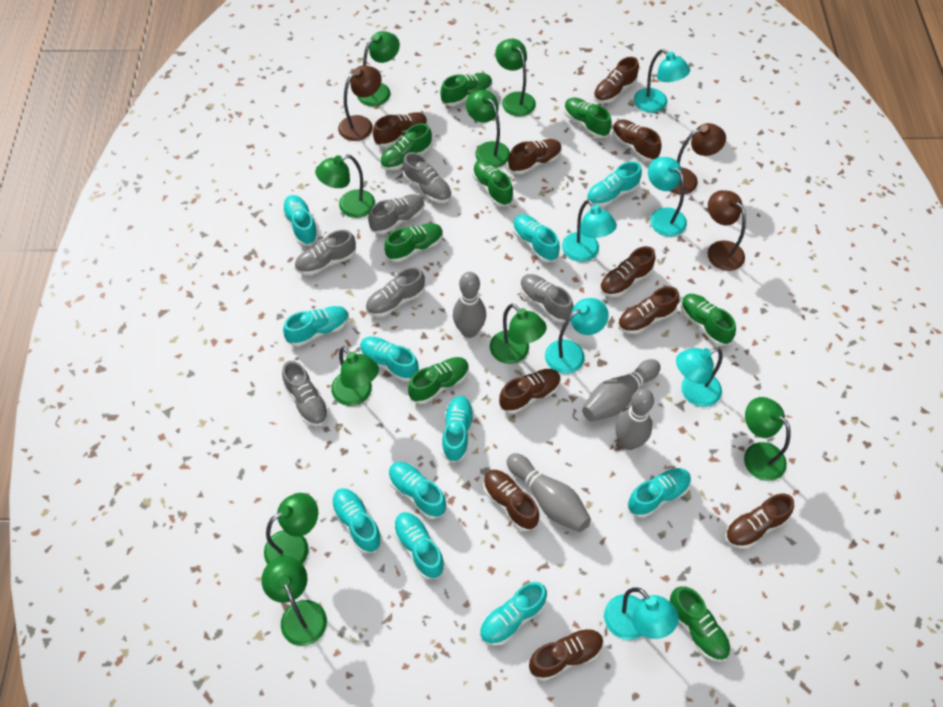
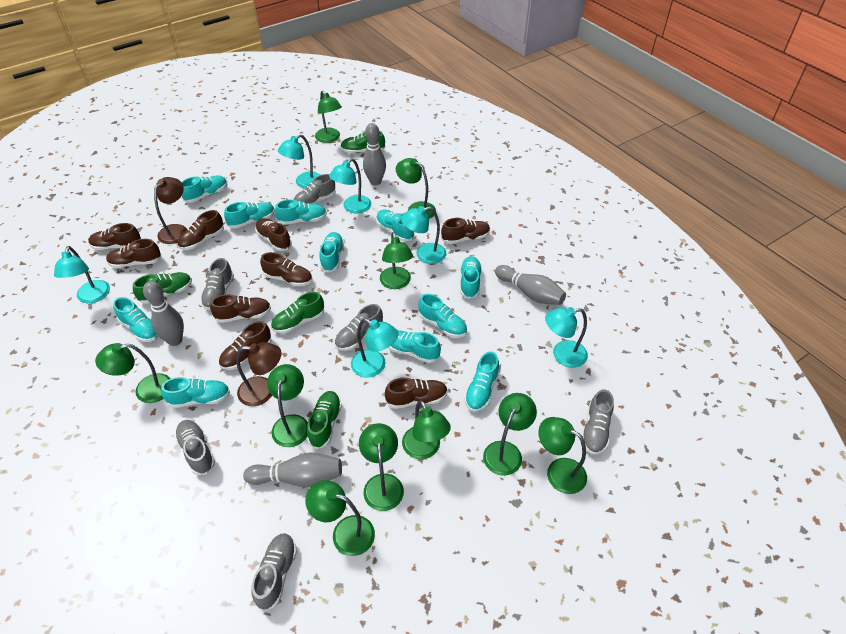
brown lamp: [338,65,382,141] [670,123,726,195] [707,190,746,271] = 3 -> [154,177,187,244] [236,342,281,406] = 2
brown shoe: [373,112,428,148] [483,470,539,531] [499,369,561,414] [508,139,562,175] [529,628,603,681] [593,57,639,103] [600,246,656,297] [612,120,662,162] [618,286,679,334] [725,494,794,549] = 10 -> [88,223,141,250] [106,239,162,268] [177,210,224,250] [210,294,271,323] [219,321,272,370] [255,218,292,251] [260,252,312,286] [385,378,448,409] [441,218,490,244] = 9
green lamp: [261,556,327,646] [264,493,318,564] [315,155,375,218] [331,346,379,406] [357,31,400,107] [466,90,510,167] [490,303,547,364] [495,39,536,117] [744,397,791,481] = 9 -> [95,343,171,403] [267,364,308,447] [305,480,375,556] [315,90,342,143] [359,423,404,511] [380,232,413,289] [396,158,436,219] [402,400,451,459] [483,393,537,476] [538,417,587,494] = 10
green shoe: [380,123,432,171] [384,223,443,262] [408,357,469,404] [440,73,492,107] [472,159,514,207] [564,98,612,139] [669,586,731,662] [681,294,736,346] = 8 -> [133,272,192,304] [271,292,324,333] [307,391,342,449] [340,131,385,153] = 4

